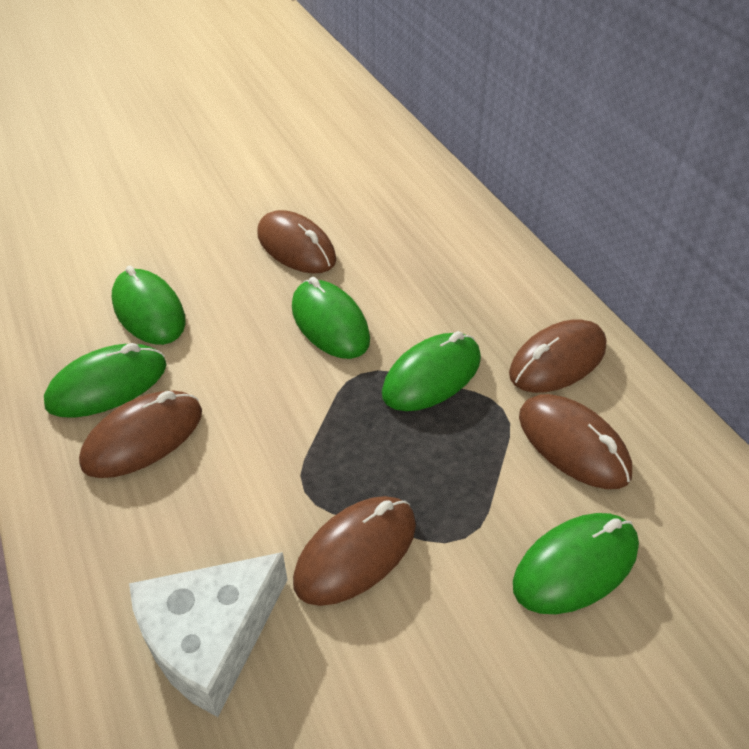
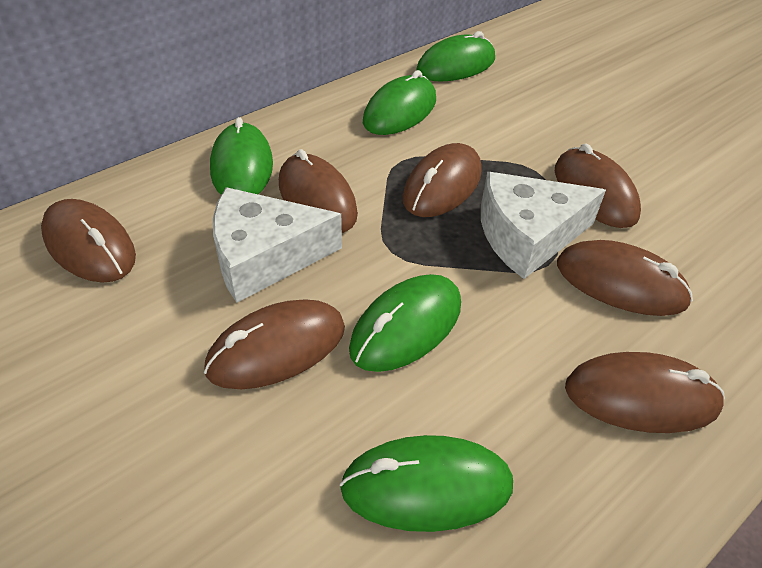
brown mouse: [79,390,202,478] [257,210,336,274] [293,496,416,606] [509,319,606,393] [519,394,632,489] = 5 -> [41,199,136,283] [204,299,345,389] [279,149,358,233] [402,143,482,217] [555,143,641,228] [557,240,693,316] [565,352,725,433] = 7
white cheese: [129,552,287,717] = 1 -> [213,187,342,303] [481,172,606,279] = 2

